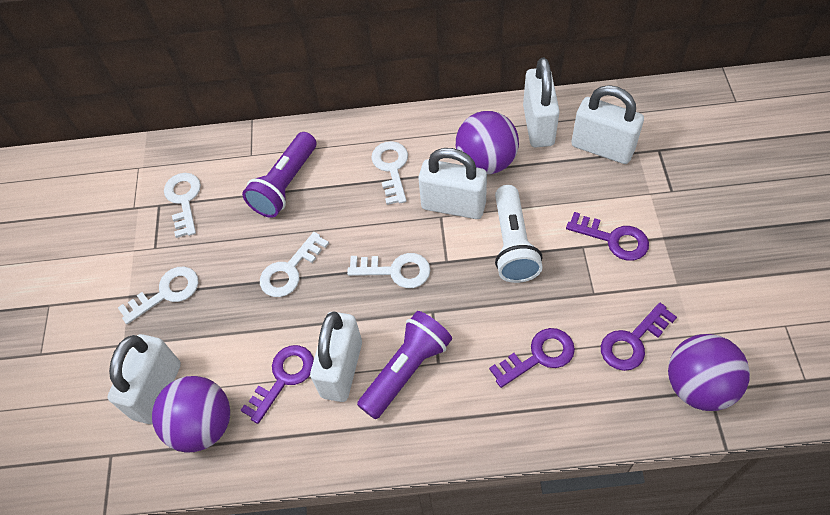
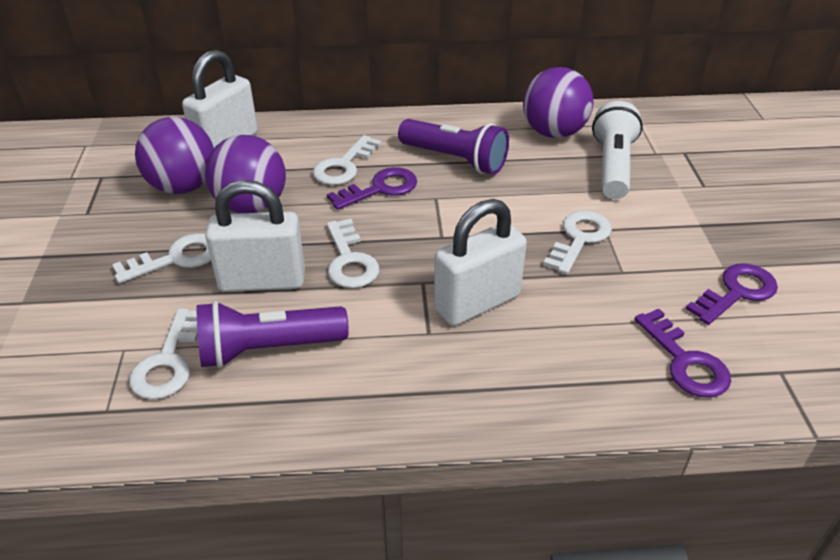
purple key: [240,345,314,424] [489,328,575,388] [566,212,649,261] [601,303,677,371] = 4 -> [327,167,417,210] [634,309,731,397] [686,263,778,325] = 3
white padlock: [108,334,181,424] [310,311,362,402] [418,148,487,219] [523,58,560,148] [571,85,644,164] = 5 -> [182,50,258,148] [205,180,305,292] [434,199,527,326] = 3

